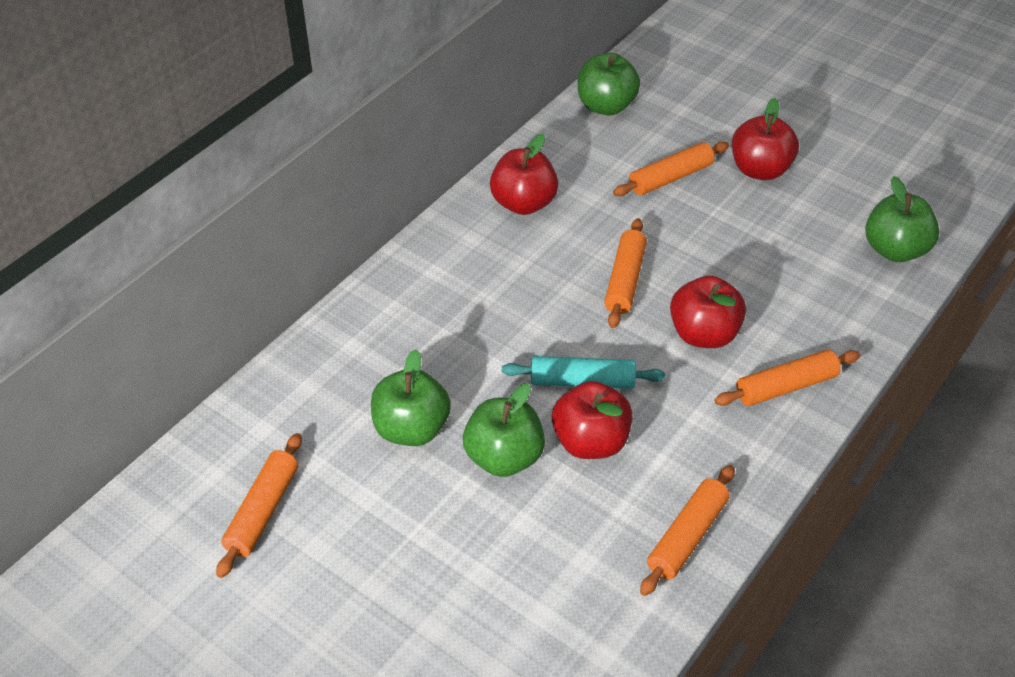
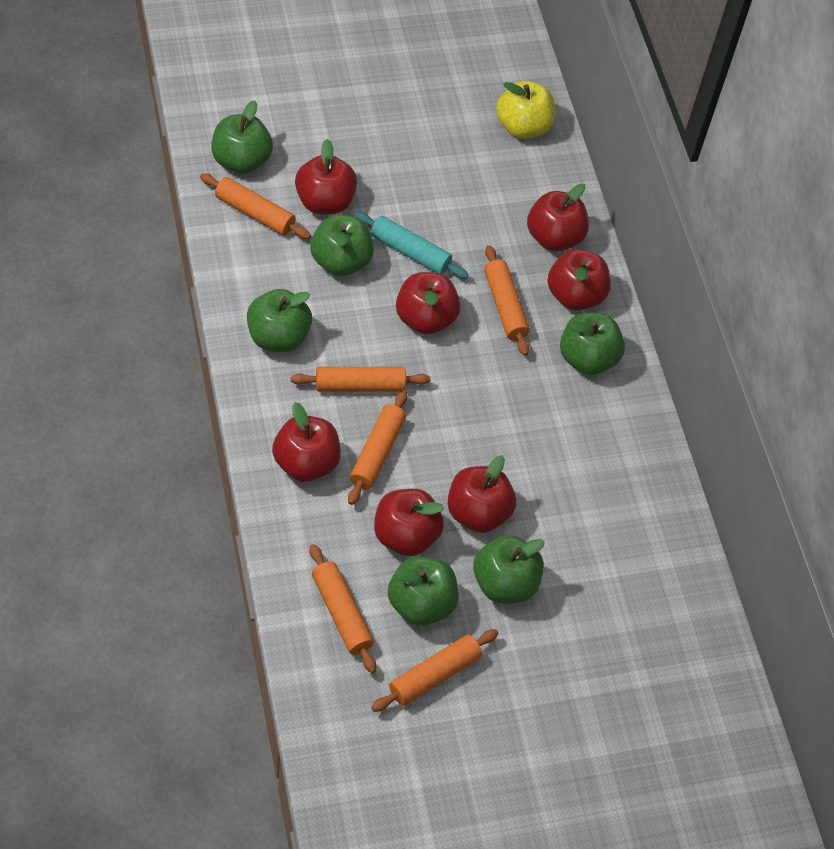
green apple: [371,349,451,446] [463,383,545,477] [578,53,640,115] [865,176,939,262] = 4 -> [211,100,273,174] [247,289,312,352] [310,215,374,276] [388,556,459,626] [473,535,545,603] [560,312,625,375] = 6
orange rolling pin: [216,433,302,578] [604,218,647,328] [613,142,729,196] [640,465,735,596] [715,350,860,406] = 5 -> [200,173,311,239] [291,367,430,392] [310,544,376,673] [348,390,407,505] [371,629,499,712] [484,245,530,356] = 6
red apple: [490,134,558,215] [552,381,633,459] [670,276,746,348] [732,98,799,180] = 4 -> [272,402,341,482] [295,139,357,214] [374,489,444,556] [396,272,460,335] [447,455,516,533] [527,184,589,251] [547,249,611,311] = 7
yellow apple: none = 0 -> [496,80,555,139] = 1

